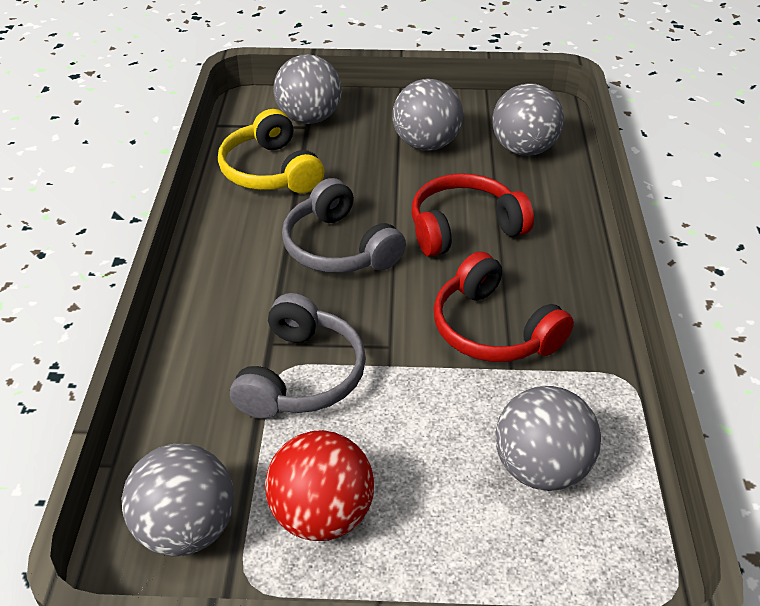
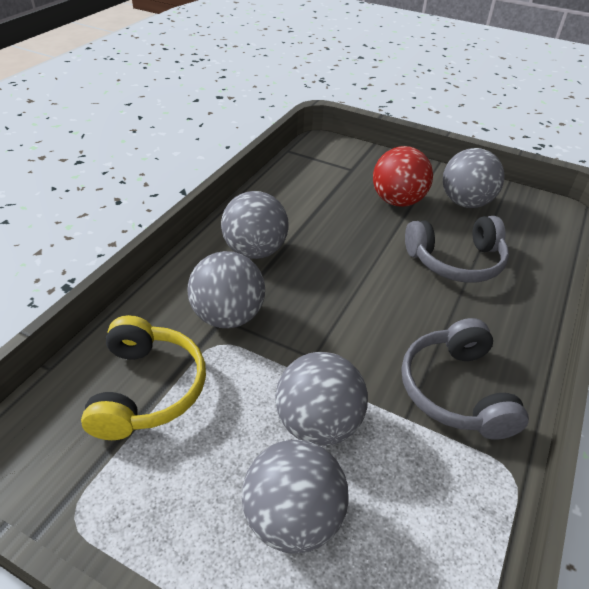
red headphones: [412,173,534,257] [434,251,574,362] = 2 -> none = 0

